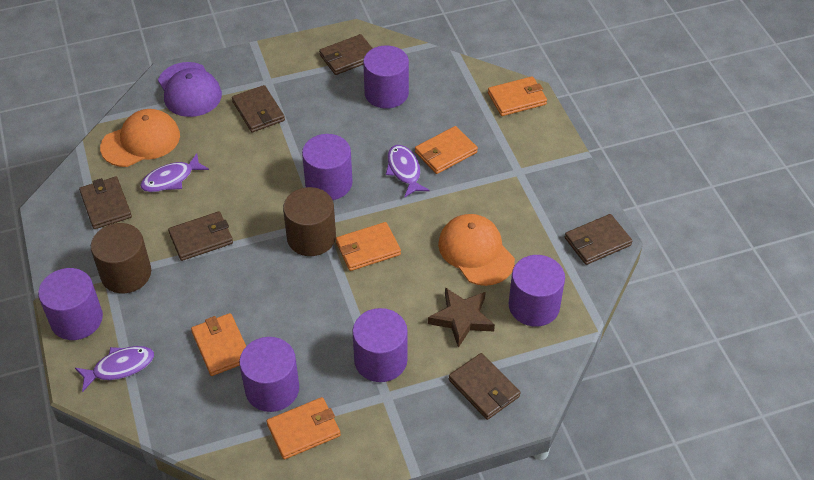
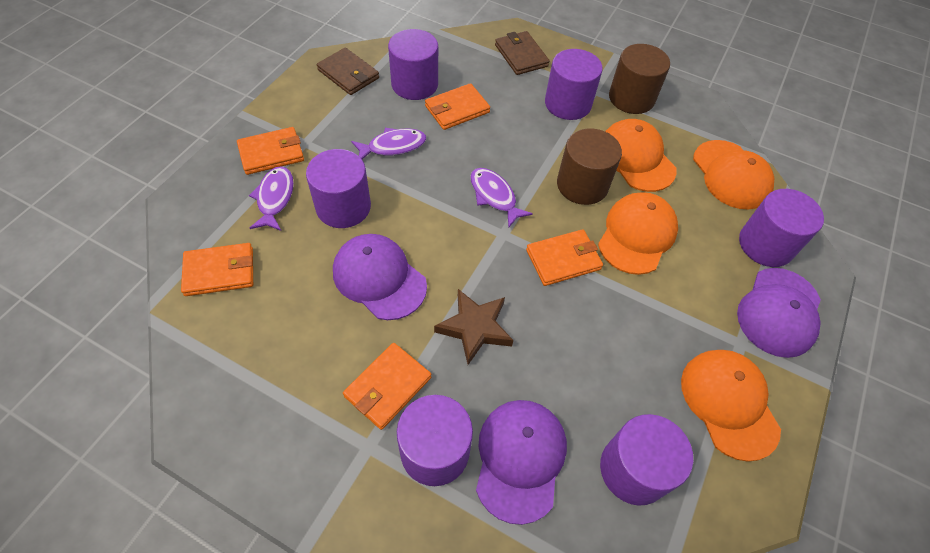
brown wallet: [79,177,132,229] [168,211,233,261] [232,85,285,132] [319,34,373,75] [449,353,520,420] [565,214,632,265] = 6 -> [317,48,379,95] [495,31,550,75] = 2
orange cap: [100,109,180,167] [438,214,515,286] = 2 -> [598,192,678,275] [605,119,677,192] [681,350,781,462] [693,140,774,210] = 4
purple cap: [158,62,222,117] = 1 -> [333,234,427,320] [476,400,567,525] [737,268,821,358] = 3

